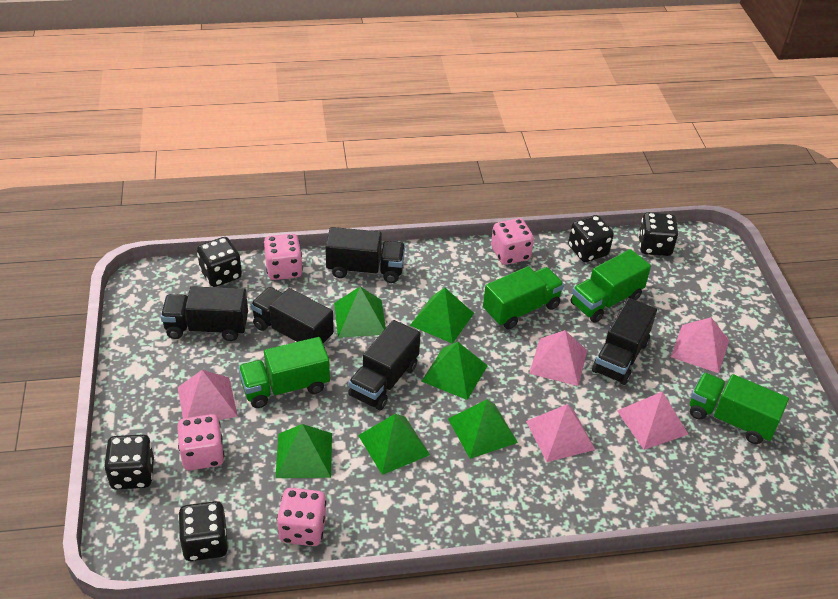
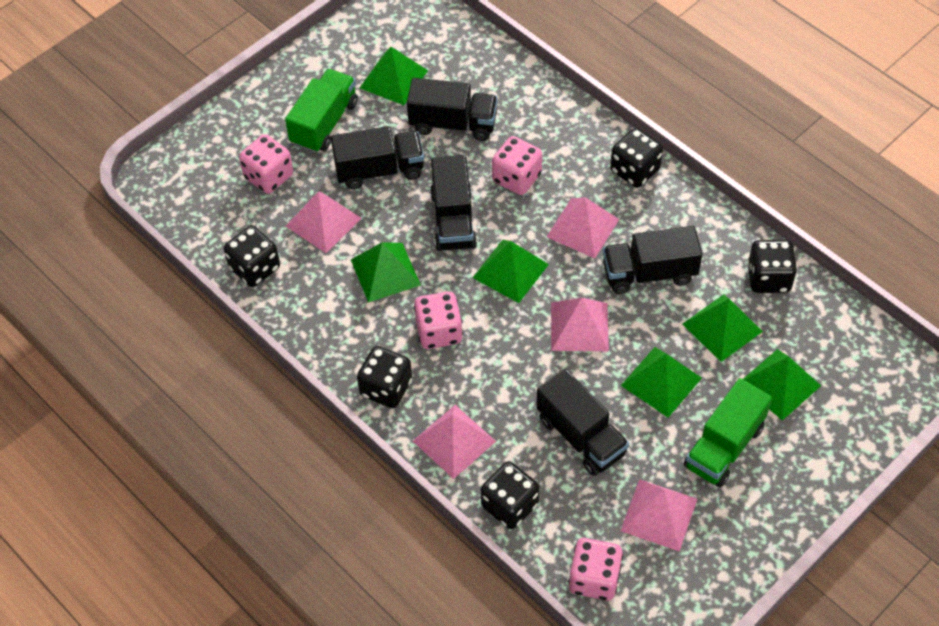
green truck: [238,337,330,408] [483,266,564,329] [571,249,651,323] [690,373,789,444] = 4 -> [285,69,358,153] [684,378,772,487] = 2

